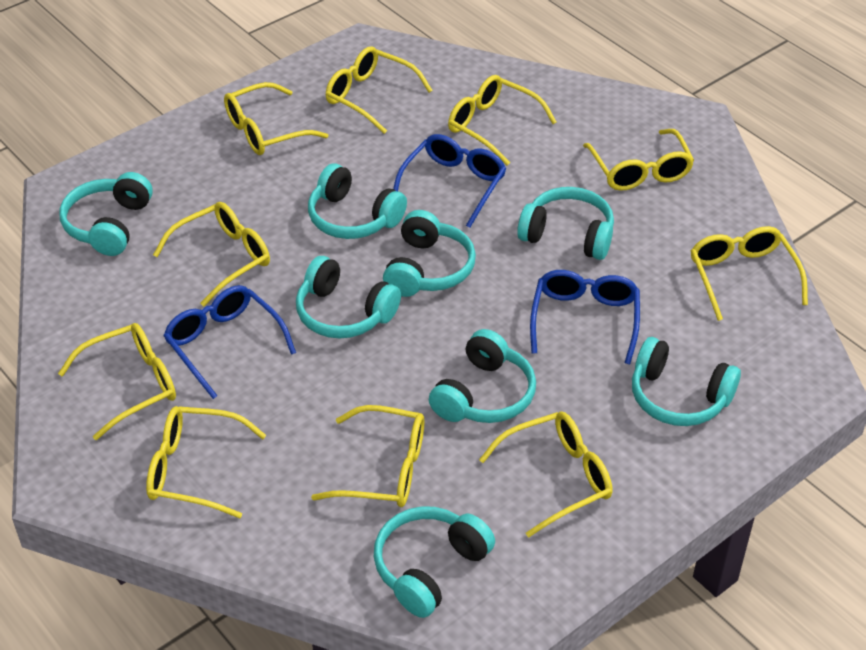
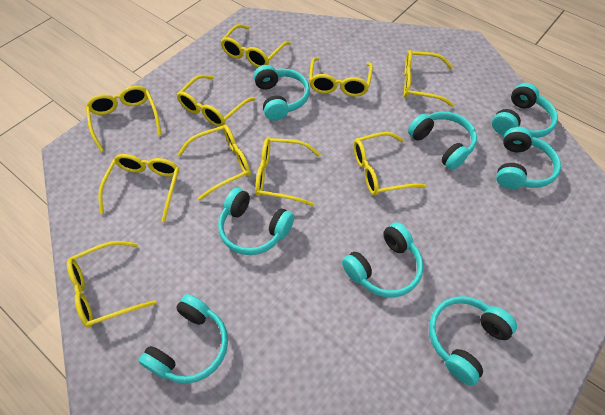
blue glasses: [163,285,296,399] [393,134,506,228] [530,270,640,364] = 3 -> none = 0

